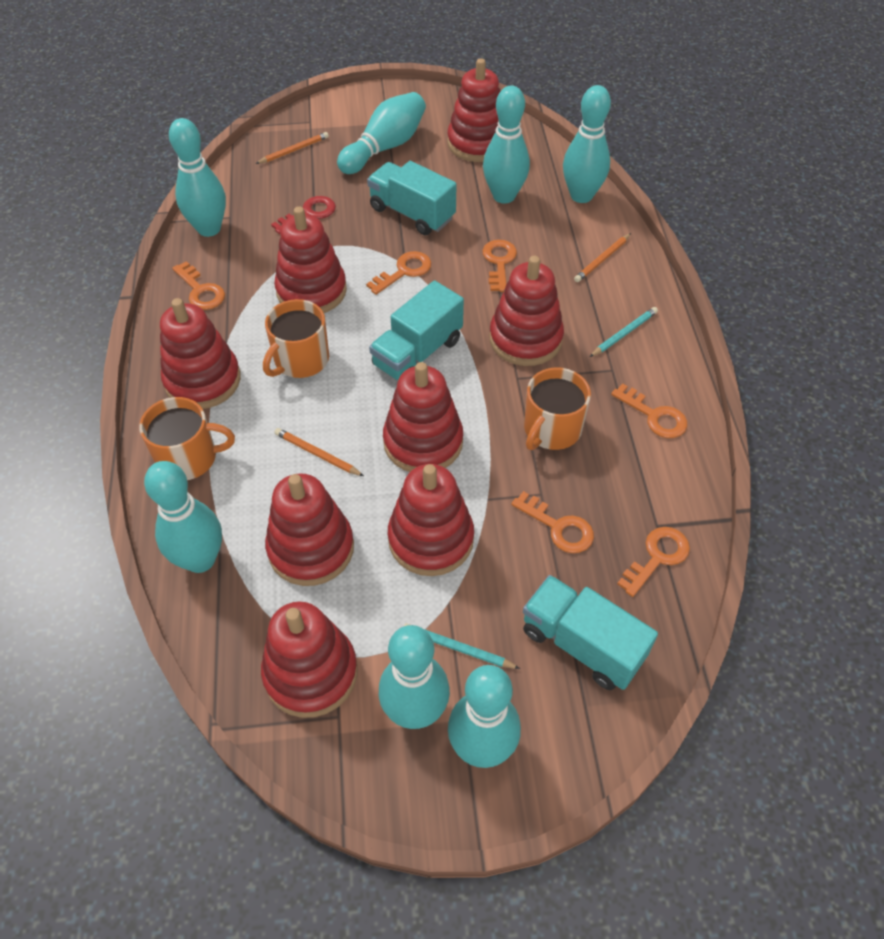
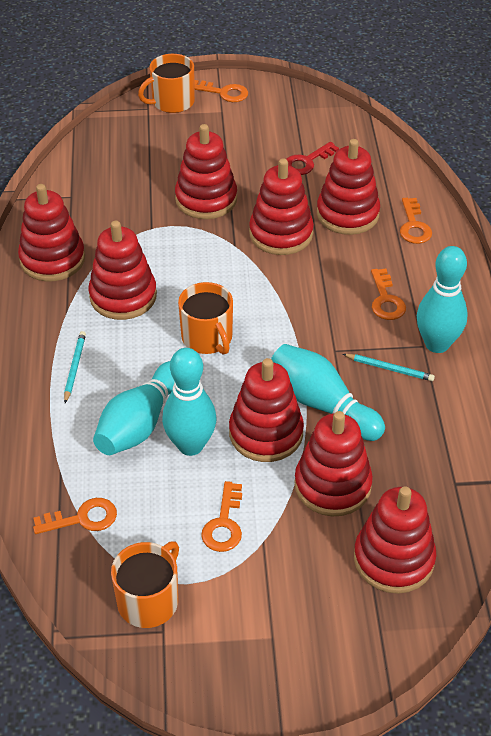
orange key: [172,261,225,310] [366,251,431,295] [483,240,517,292] [511,491,594,553] [611,383,687,438] [617,527,690,597] = 6 -> [33,498,117,534] [194,80,248,102] [201,481,242,552] [371,269,406,320] [400,198,432,244] = 5
orange pencil: [255,132,329,164] [274,428,364,476] [574,233,631,282] = 3 -> none = 0
turquoise bowling pin: [144,461,222,573] [169,118,226,237] [337,92,426,174] [379,625,450,729] [448,665,521,768] [483,85,530,204] [563,85,611,203] = 7 -> [93,361,175,455] [162,348,216,456] [271,344,385,441] [417,246,468,353] = 4
turquoise truck: [367,161,456,235] [369,280,464,380] [523,575,658,690] = 3 -> none = 0

